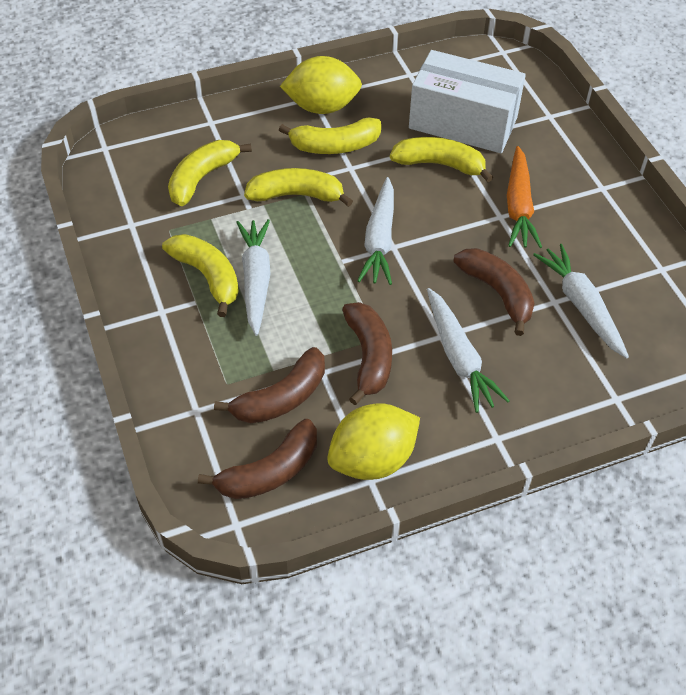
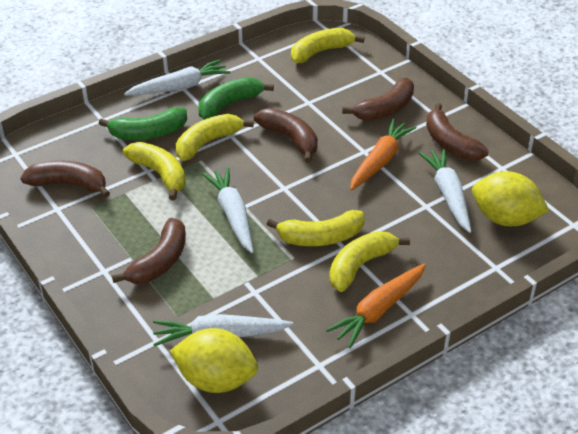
brown banana: [198,419,317,499] [214,347,325,423] [342,302,392,405] [453,248,535,336] = 4 -> [20,161,110,198] [112,218,186,284] [254,108,318,163] [342,78,414,121] [426,103,489,161] = 5
green banana: none = 0 -> [98,107,187,140] [198,77,274,120] = 2
orange carrot: [507,146,542,248] = 1 -> [326,263,426,348] [350,119,417,190] = 2
white box: [409,50,526,153] = 1 -> none = 0

